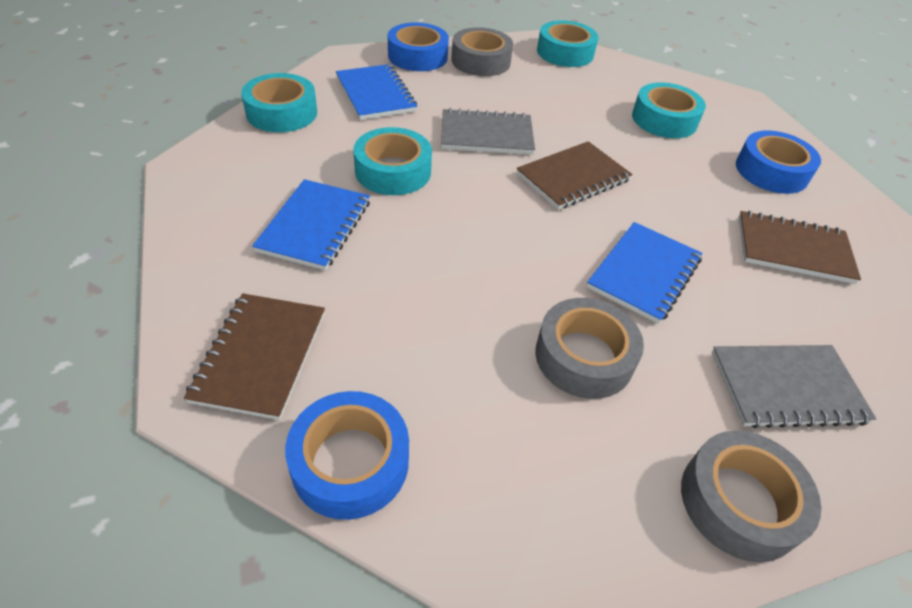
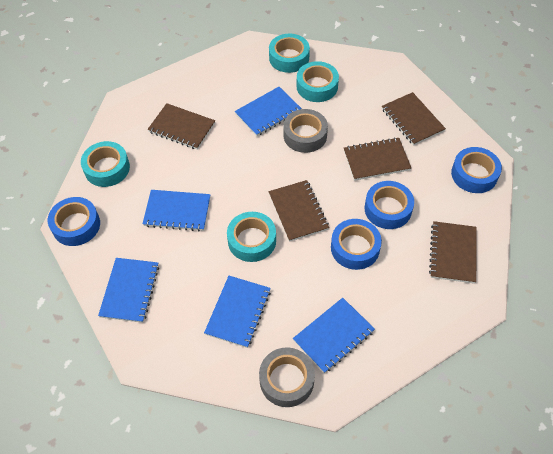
blue notebook: [252,179,370,270] [336,64,417,120] [587,222,702,324] = 3 -> [98,258,159,323] [143,190,211,231] [204,276,271,348] [235,87,302,136] [293,298,375,373] = 5
blue tape: [285,391,409,520] [388,23,449,71] [736,130,821,194] = 3 -> [48,197,100,246] [331,219,382,270] [365,181,414,229] [451,147,502,193] = 4
brown notebook: [184,293,325,420] [517,141,633,210] [739,211,861,284] = 3 -> [147,103,215,150] [269,180,329,242] [344,137,411,181] [382,92,446,146] [429,221,477,284] = 5
grey notebook: [441,108,535,155] [712,345,876,428] = 2 -> none = 0
grey tape: [451,27,513,76] [535,298,644,399] [681,430,821,562] = 3 -> [259,347,315,407] [283,109,328,153] = 2

